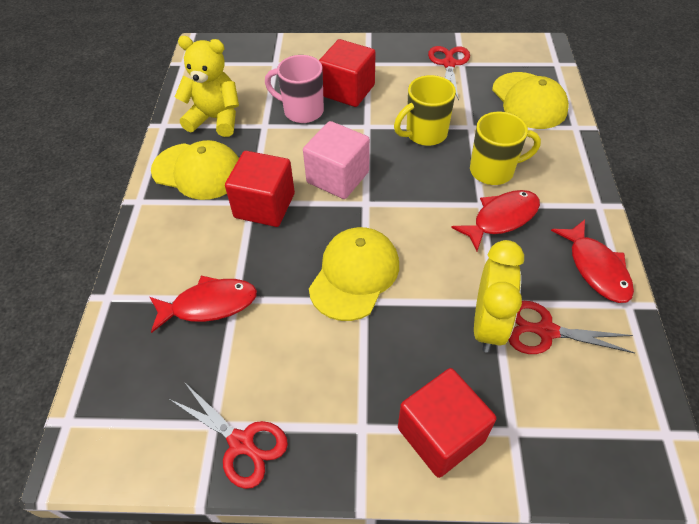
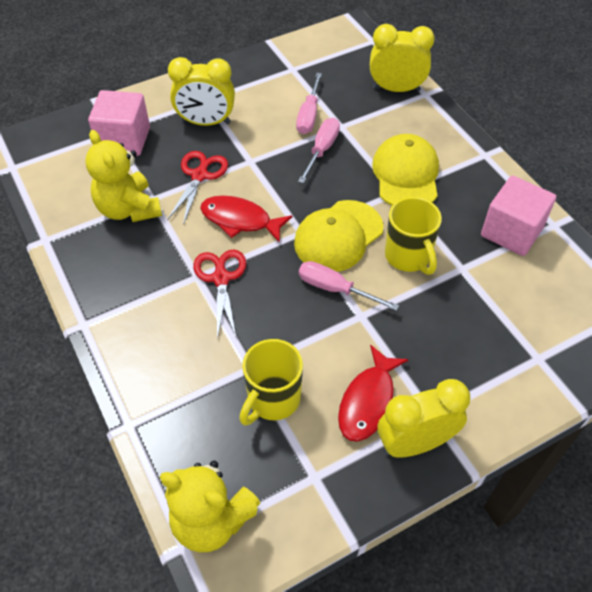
pink cube: [303,121,370,199] = 1 -> [88,90,150,156] [481,176,556,256] = 2
pink mug: [265,55,324,123] = 1 -> none = 0
pink screwdriver: none = 0 -> [296,73,322,134] [298,118,340,183] [299,261,399,311] = 3
red cube: [225,151,295,227] [319,39,376,107] [398,368,496,478] = 3 -> none = 0
red fish: [150,276,257,333] [451,190,540,251] [551,220,634,303] = 3 -> [200,195,293,243] [338,345,409,442] = 2
red scissors: [169,383,288,489] [428,46,470,101] [509,301,635,354] = 3 -> [167,151,228,225] [193,249,246,339] = 2
yellow cap: [151,140,239,200] [309,227,399,321] [492,72,569,129] = 3 -> [294,200,383,272] [372,134,439,206] = 2
yellow clock: [474,240,524,353] = 1 -> [168,57,235,126] [370,24,435,92] [378,379,470,458] = 3
yellow teddy bear: [175,36,239,137] = 1 -> [85,130,162,222] [160,461,260,552] = 2

